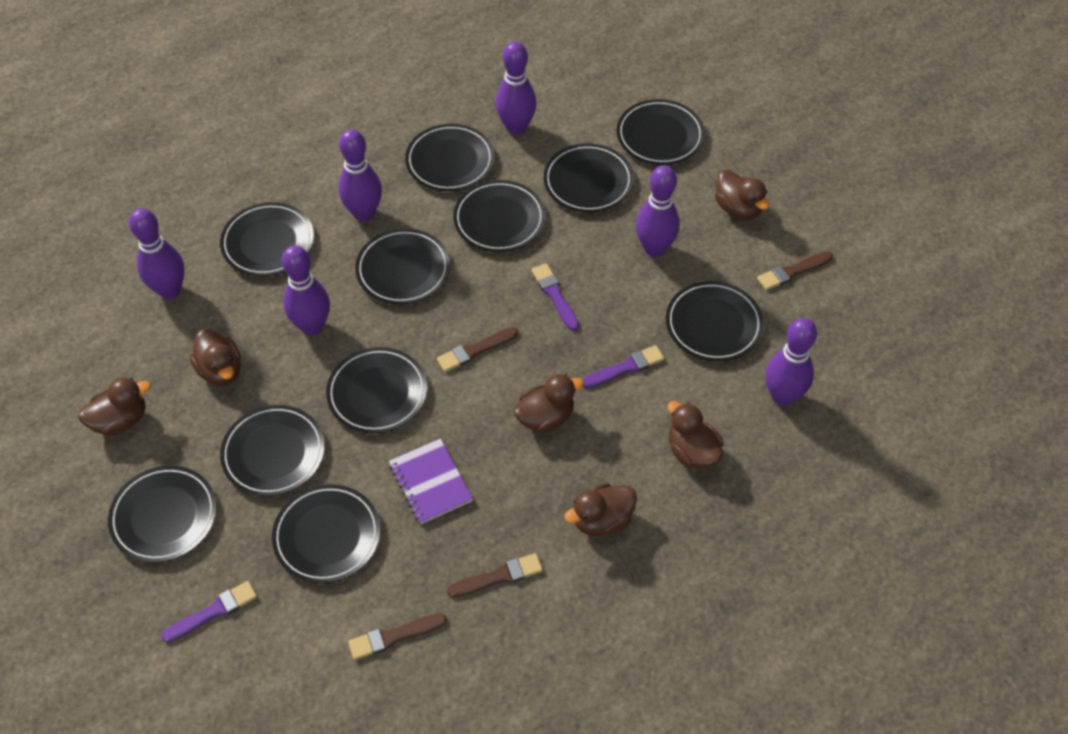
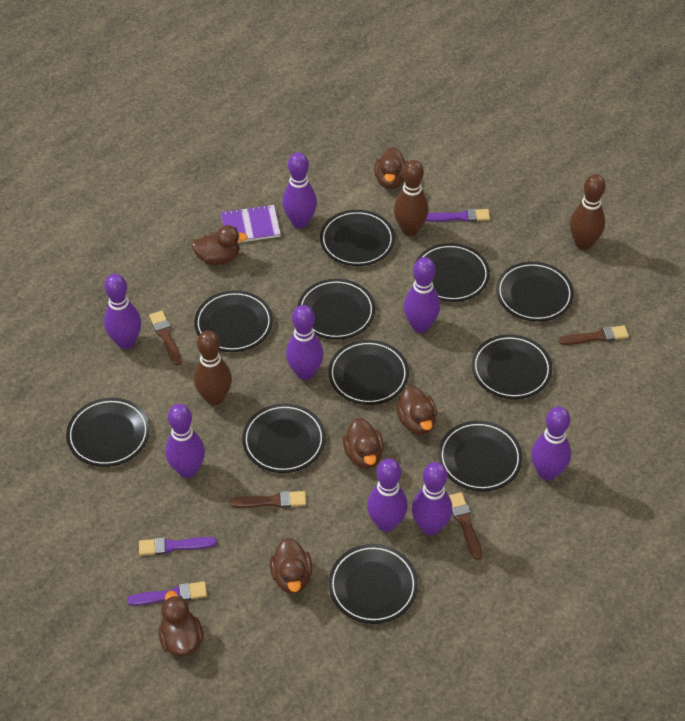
brown bowling pin: none = 0 -> [194,330,232,405] [394,160,429,236] [570,174,606,250] = 3
purple bowling pin: [129,208,185,299] [282,245,330,335] [338,129,382,222] [496,42,537,135] [636,165,680,257] [765,318,817,406] = 6 -> [104,274,141,349] [165,404,205,478] [282,152,317,228] [286,305,324,380] [367,459,408,532] [403,257,440,333] [412,462,452,535] [531,407,571,481] = 8

